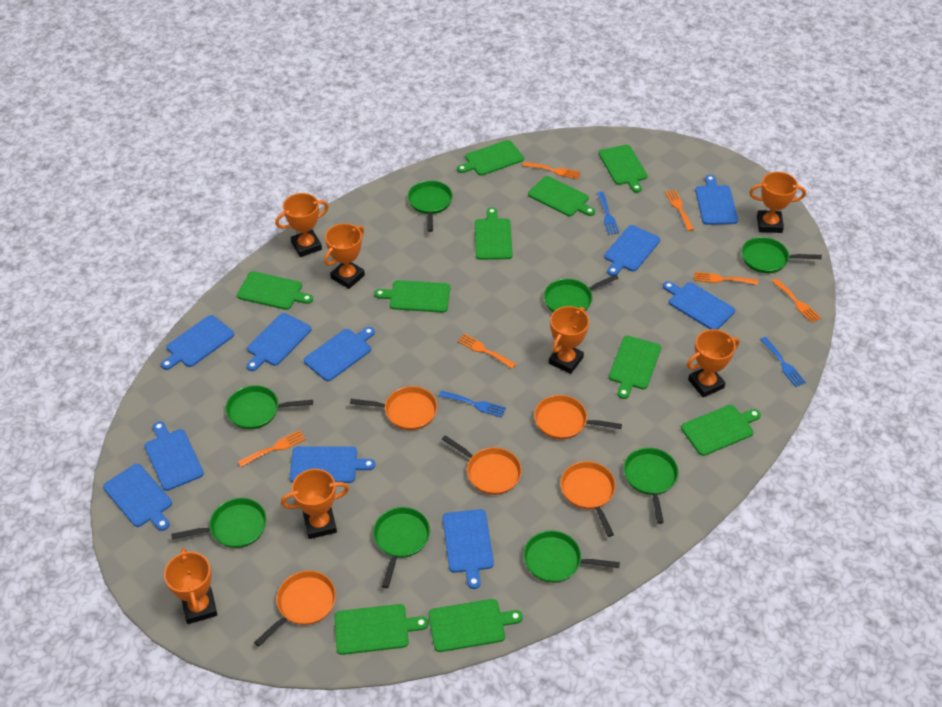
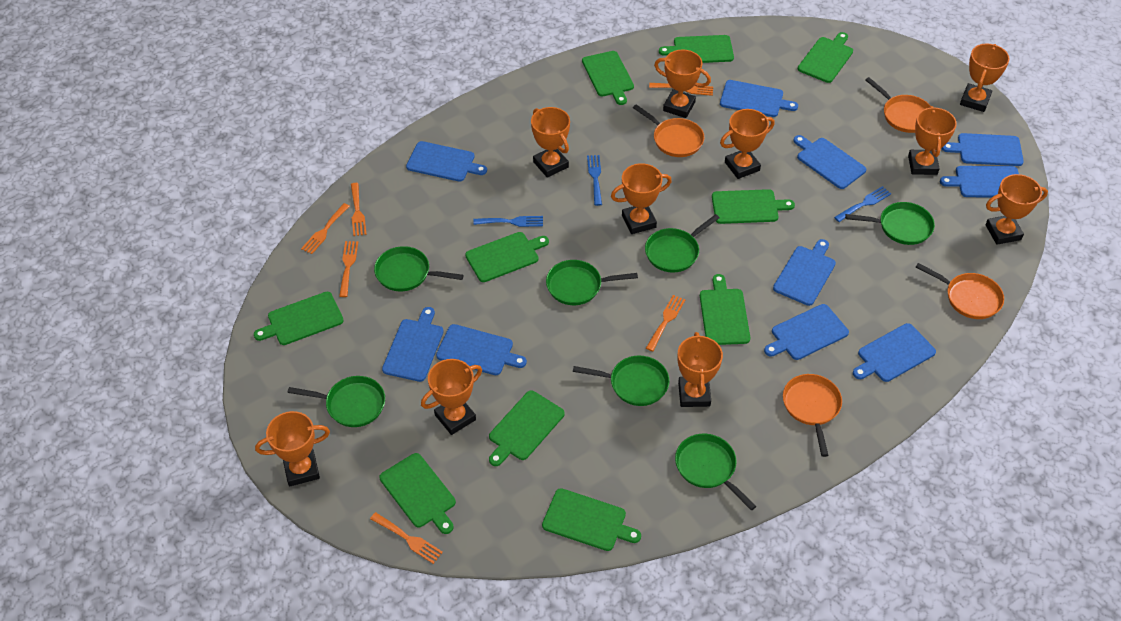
green pan: [171,498,267,548] [226,385,313,429] [373,507,430,588] [407,181,453,232] [523,531,620,583] [544,275,619,312] [624,448,679,524] [741,237,822,273] = 8 -> [288,376,385,427] [374,246,464,291] [546,260,638,305] [573,356,669,406] [645,214,720,273] [675,434,756,511] [845,202,935,245] = 7
orange pan: [254,571,336,647] [350,386,437,430] [442,435,522,495] [534,395,622,439] [560,461,616,537] = 5 -> [633,104,704,157] [783,374,842,457] [865,77,931,133] [916,263,1004,319] = 4
orange trophy: [164,548,217,624] [275,193,329,257] [281,469,349,539] [324,223,365,289] [549,306,589,374] [687,329,740,397] [749,172,806,233] = 7 -> [255,411,330,487] [421,359,482,435] [531,107,570,178] [611,163,672,234] [654,50,711,118] [677,332,723,407] [720,109,775,179] [908,106,957,175] [960,44,1010,112] [985,174,1048,245] = 10

